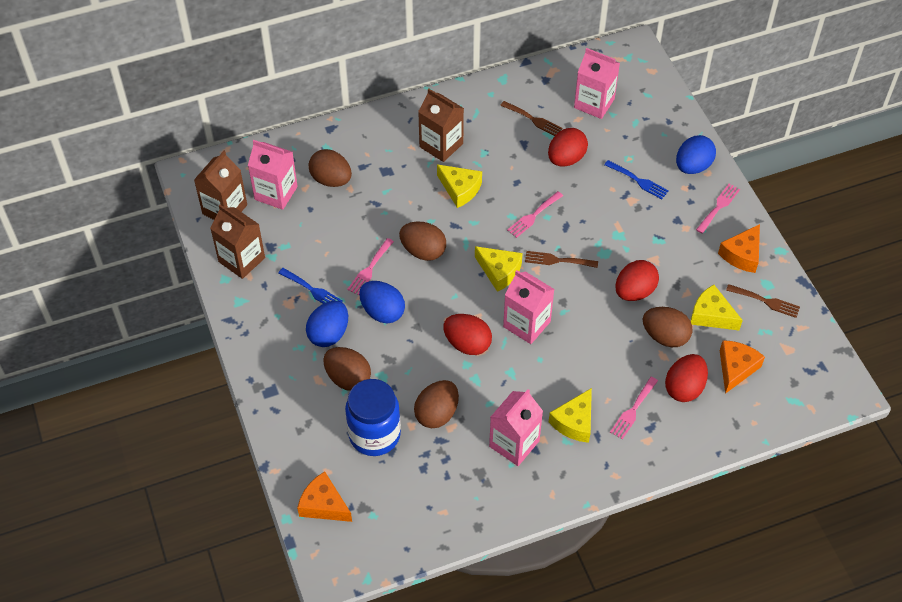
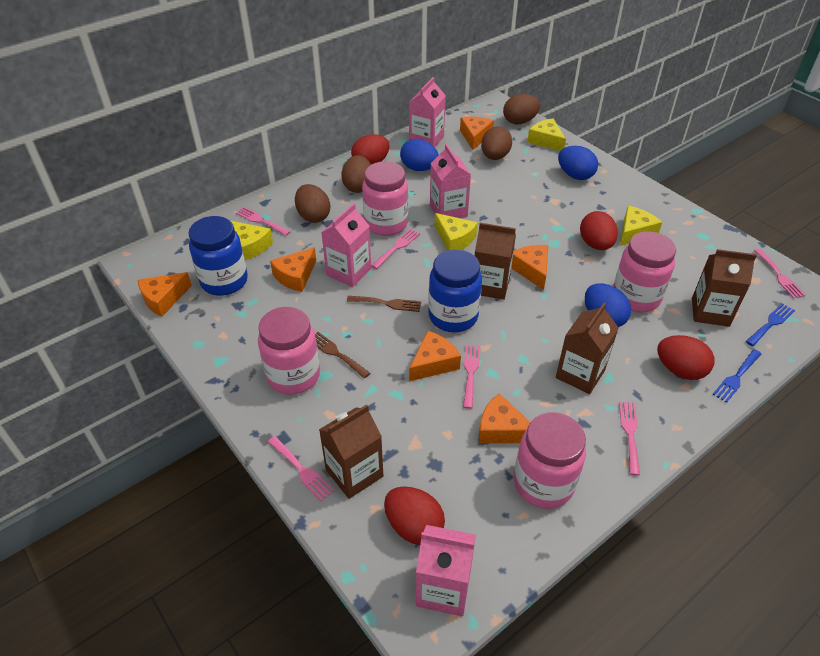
blue jar: [345,379,401,456] = 1 -> [188,216,248,296] [428,250,482,332] = 2
brown carton: [194,151,247,220] [210,205,265,279] [418,89,464,162] = 3 -> [319,405,383,499] [475,223,516,300] [556,303,619,394] [692,249,757,327] = 4
brown egg: [309,149,352,187] [323,347,371,391] [399,221,446,261] [414,380,459,428] [643,307,692,347] = 5 -> [295,184,330,223] [341,155,371,193] [481,127,512,160] [503,94,540,124] = 4
brown fork: [500,101,563,136] [525,251,598,268] [726,284,800,318] = 3 -> [315,332,370,378] [347,296,421,312] = 2
orange cheese: [297,471,352,522] [718,224,760,273] [720,340,765,394] = 3 -> [138,272,192,317] [270,247,316,292] [409,331,461,381] [460,116,494,150] [479,393,530,443] [511,245,548,290] = 6
pink fork: [347,238,394,295] [507,191,563,238] [610,377,658,440] [696,184,740,234] = 4 -> [236,207,290,236] [268,436,334,501] [371,229,420,269] [463,345,480,409] [619,401,640,476] [754,249,806,299] = 6
pink jar: none = 0 -> [258,307,320,395] [362,161,408,236] [514,412,586,509] [613,231,676,313] = 4

